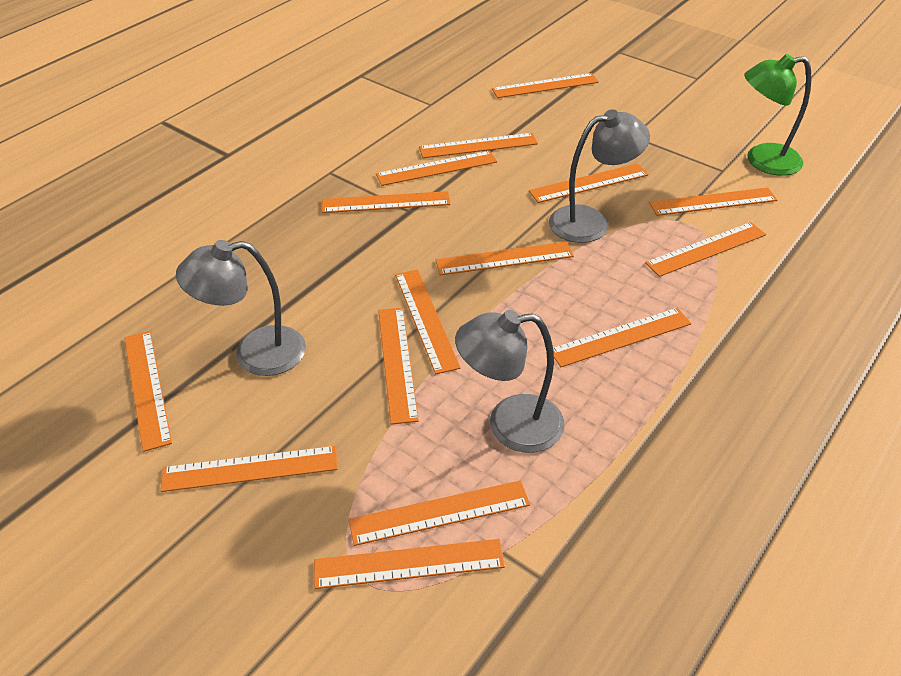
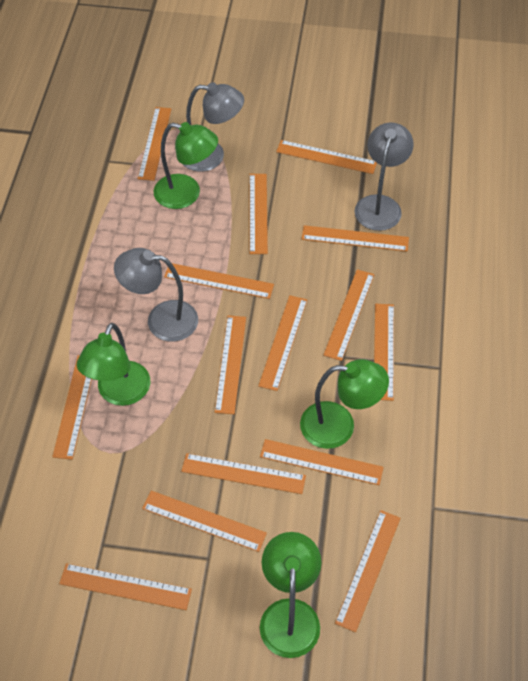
green lamp: [744,54,812,176] = 1 -> [77,323,150,406] [154,122,218,209] [260,532,321,658] [300,359,389,449] = 4

